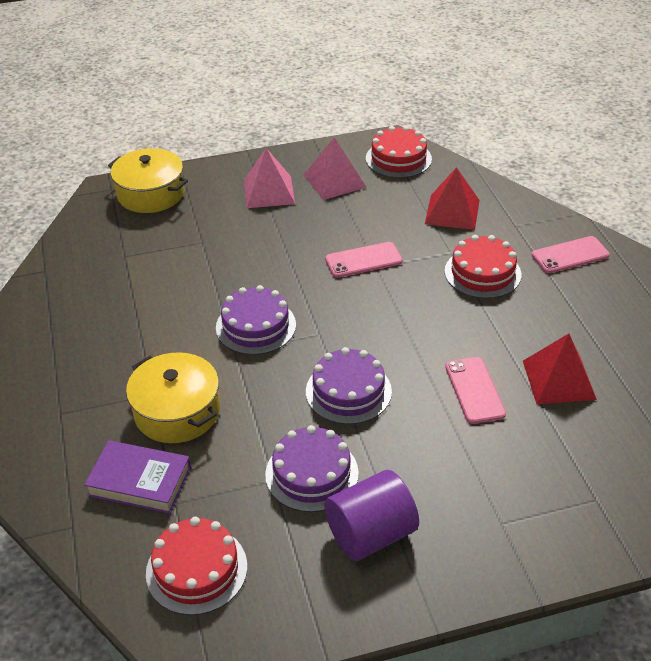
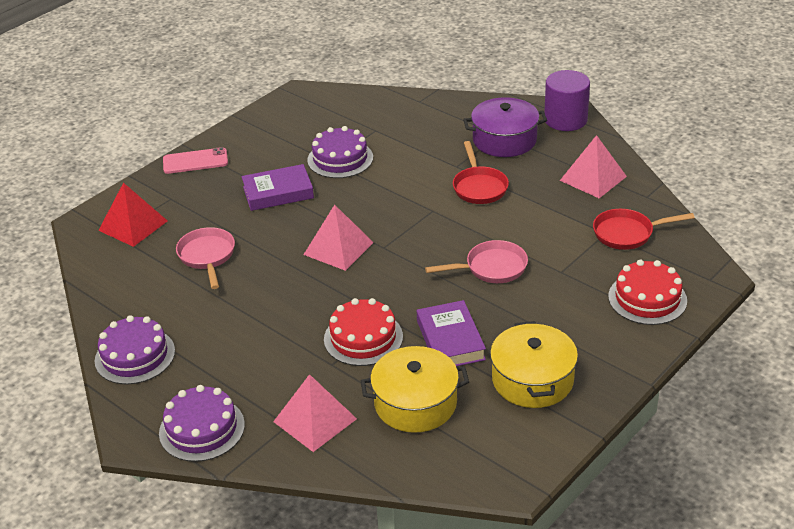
pink pan: none = 0 -> [176,227,235,289] [425,240,528,283] = 2
pink phone: [325,242,403,278] [445,357,506,424] [532,236,610,273] = 3 -> [163,147,228,174] = 1
pink pyramid: [244,148,295,208] [304,137,367,200] = 2 -> [273,374,357,452] [303,205,374,271] [560,135,627,198] = 3
purple book: [84,440,191,514] = 1 -> [241,164,314,211] [417,300,486,366] = 2
purple pot: none = 0 -> [463,97,547,157] = 1
red cake: [146,517,247,615] [366,126,432,178] [445,235,521,299] = 3 -> [324,298,403,366] [608,260,687,325] = 2
red pan: none = 0 -> [453,141,509,204] [593,209,695,250] = 2
red pyramid: [425,167,480,230] [523,333,597,404] = 2 -> [98,183,167,247] = 1

